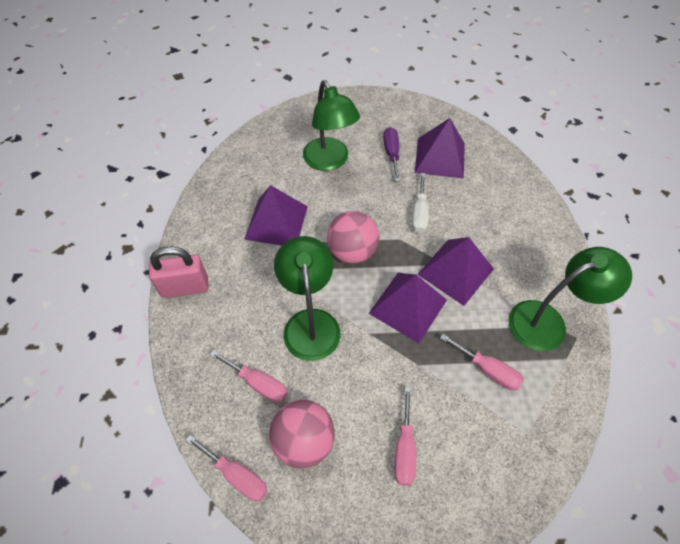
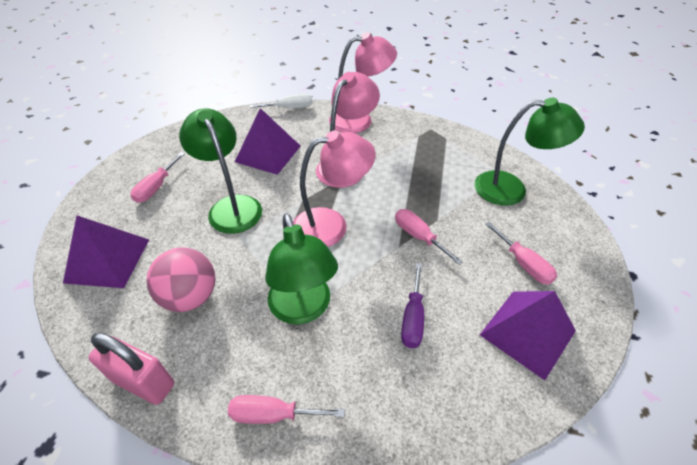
pink ball: [269,400,335,469] [327,211,379,264] = 2 -> [147,247,216,312] = 1
pink lamp: none = 0 -> [293,130,376,247] [316,72,380,188] [329,32,397,133] = 3
purple pyramid: [244,185,308,246] [368,273,447,343] [415,118,465,179] [417,237,494,306] = 4 -> [63,215,149,288] [235,108,300,175] [480,291,576,380] = 3

